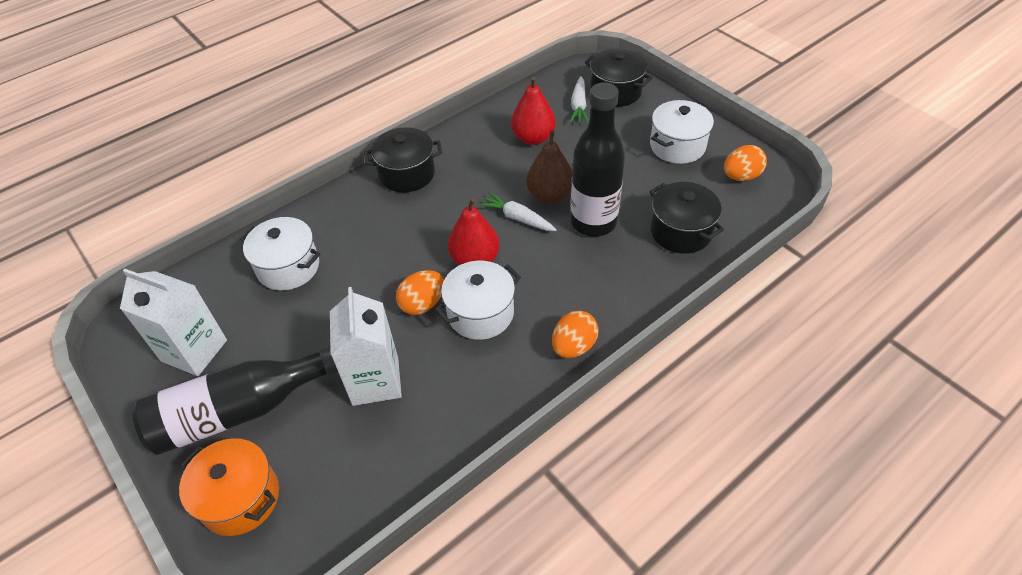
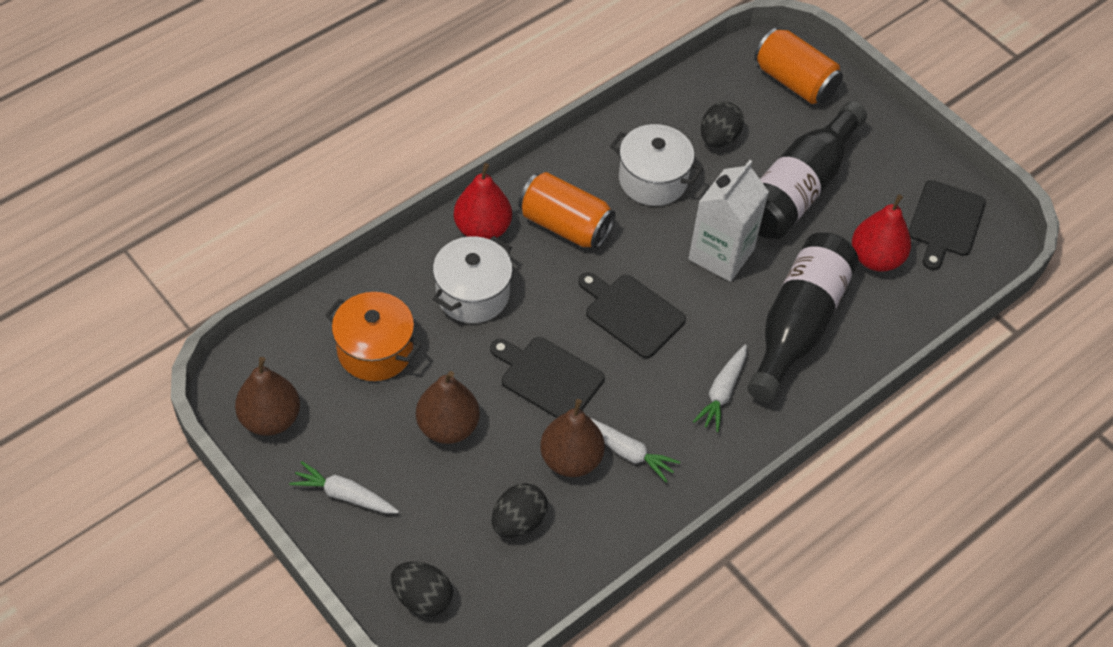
black cutting board: none = 0 -> [490,337,605,418] [578,272,686,359] [908,180,986,270] = 3
black egg: none = 0 -> [391,562,453,617] [492,483,548,538] [701,102,744,147] = 3
black pot: [364,127,442,192] [585,49,653,107] [649,182,724,254] = 3 -> none = 0
brown pear: [526,130,573,204] = 1 -> [235,357,300,436] [416,371,480,444] [540,399,605,477] = 3
orange can: none = 0 -> [518,172,616,249] [754,28,843,104] = 2
orange egg: [396,270,444,315] [552,310,599,358] [724,145,767,181] = 3 -> none = 0
white carrot: [478,192,557,231] [570,76,589,123] = 2 -> [289,461,399,513] [590,418,680,483] [693,344,747,432] = 3
white carton: [120,269,227,376] [330,287,402,406] = 2 -> [688,160,769,282] = 1
white pot: [240,217,320,291] [435,261,521,340] [650,100,714,164] = 3 -> [433,236,513,323] [610,124,703,206] = 2

